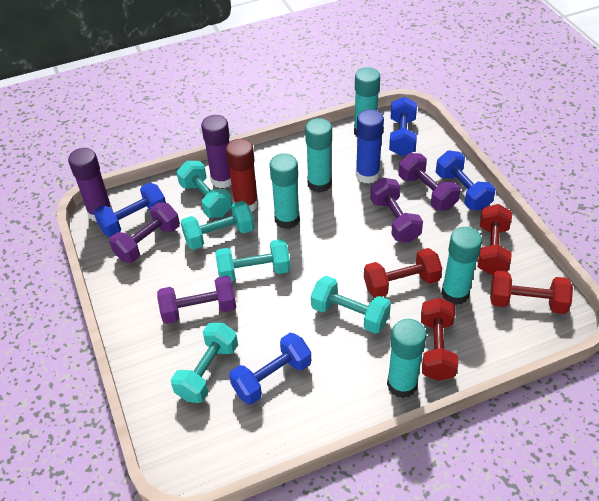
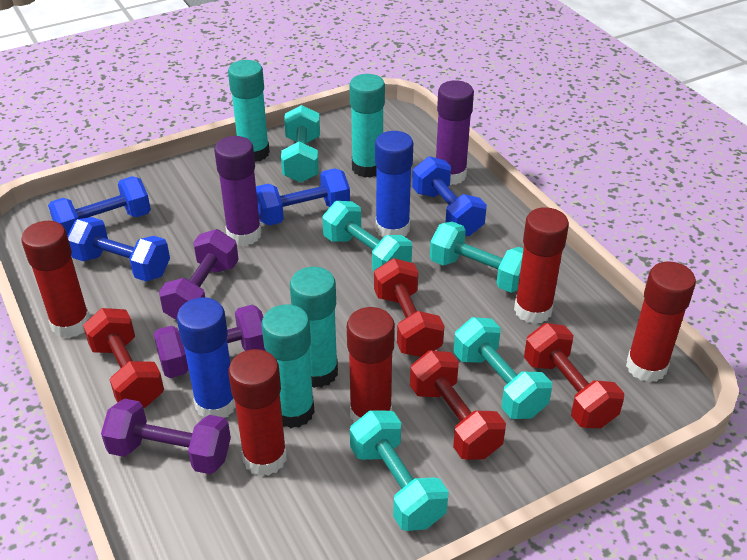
blue glue stick: [356,109,384,184] = 1 -> [177,297,236,418] [375,131,413,238] = 2
purple dumbbell: [109,202,180,263] [157,276,236,324] [370,178,423,242] [399,153,460,211] = 4 -> [101,398,231,474] [154,305,266,378] [159,229,239,320] = 3
red glue stick: [226,139,259,212] = 1 -> [21,221,90,338] [228,349,287,476] [347,307,395,424] [514,207,569,324] [626,262,696,382] = 5
turquoise glue stick: [270,154,300,229] [305,118,332,193] [354,67,380,137] [387,319,427,398] [441,227,482,305] = 5 -> [228,60,270,162] [261,304,315,428] [290,267,338,388] [349,74,385,178] = 4

